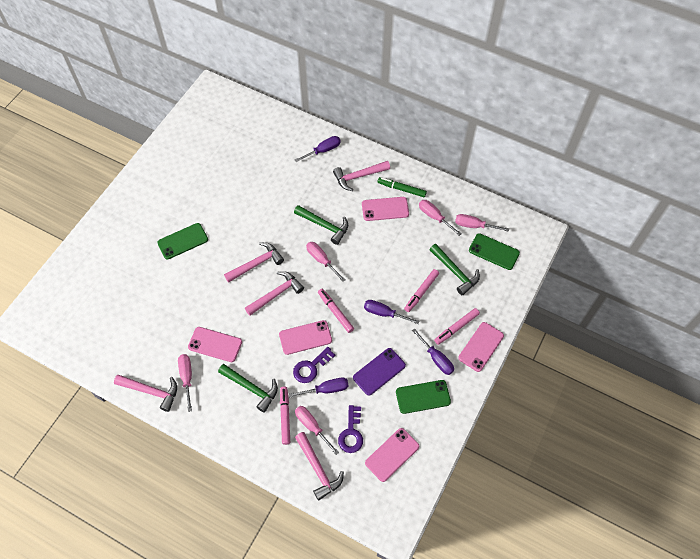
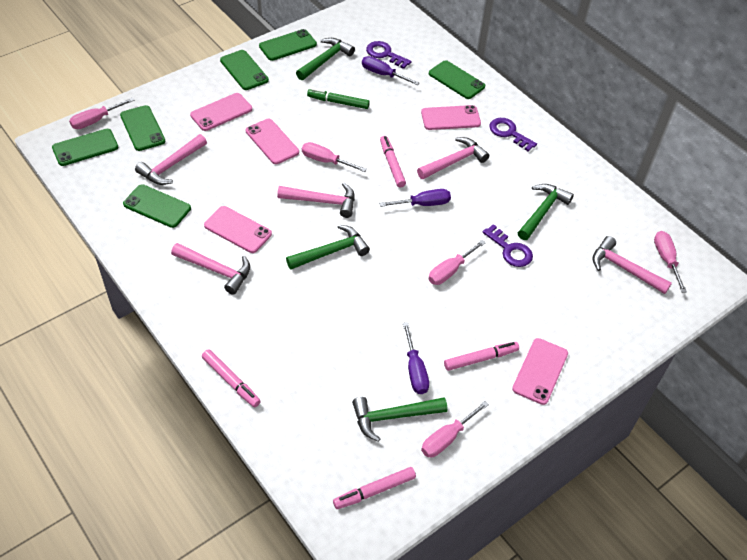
green hammer: [218,364,278,413] [294,205,348,245] [429,244,480,295] = 3 -> [286,225,370,269] [296,38,355,80] [352,397,447,442] [518,184,574,240] = 4
green phone: [157,223,208,259] [396,380,451,414] [469,233,520,270] = 3 -> [52,129,118,166] [120,105,165,151] [123,184,191,228] [220,50,269,90] [259,29,317,61] [429,60,485,99] = 6
purple key: [293,347,335,383] [338,405,363,453] = 2 -> [366,41,412,69] [482,224,533,267] [489,118,537,151] = 3
purple phone: [353,348,406,396] = 1 -> none = 0
purple screwdriver: [289,377,349,398] [295,136,341,162] [364,300,419,324] [412,328,454,375] = 4 -> [362,56,419,85] [379,189,451,207] [403,322,429,394] = 3

